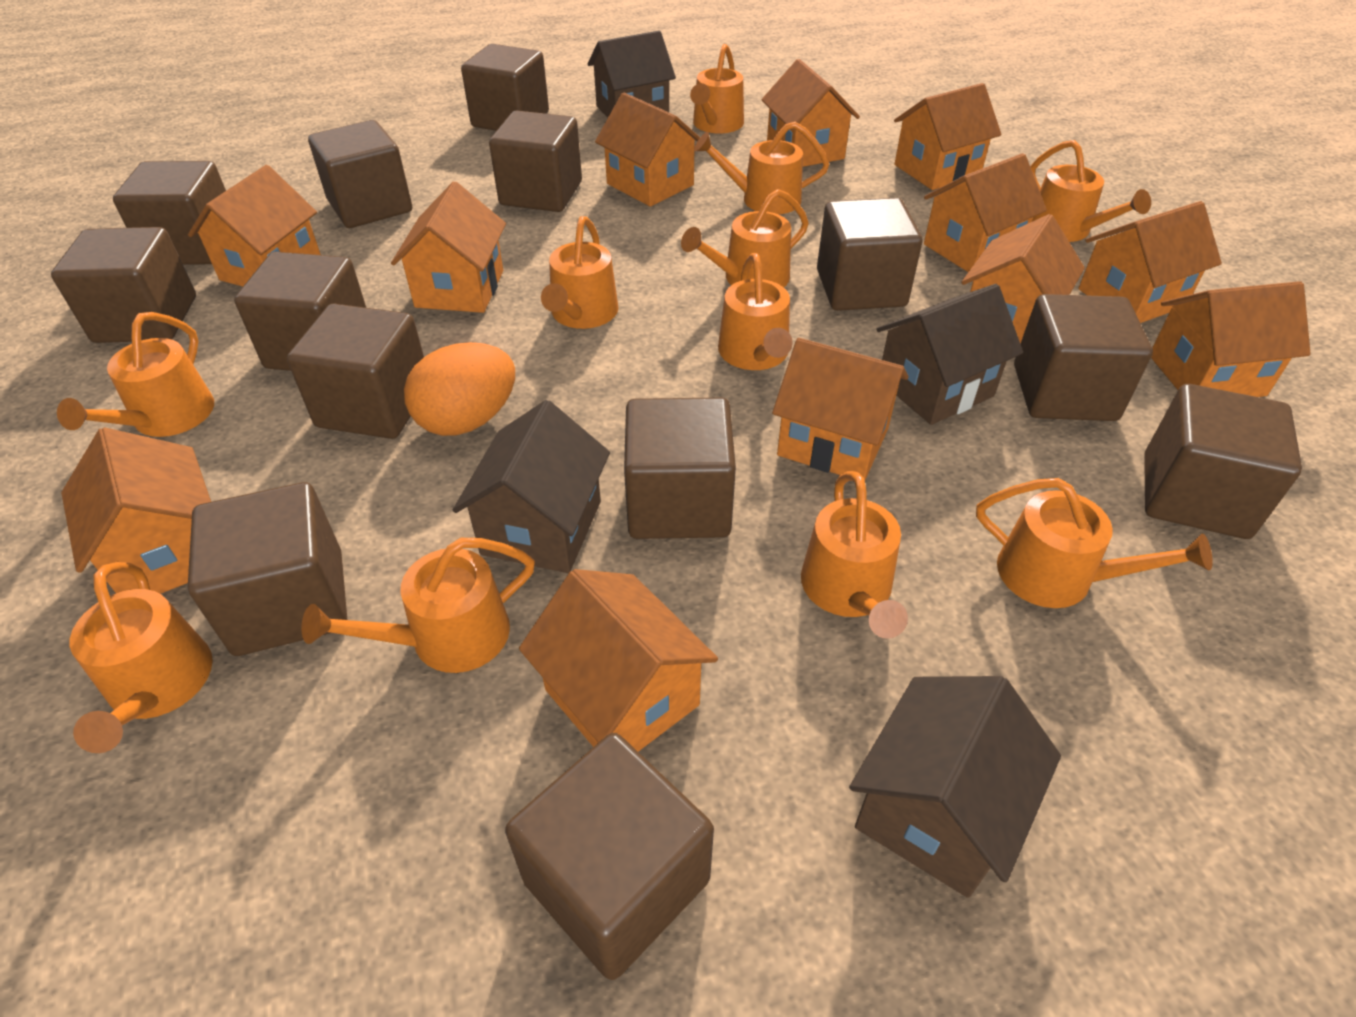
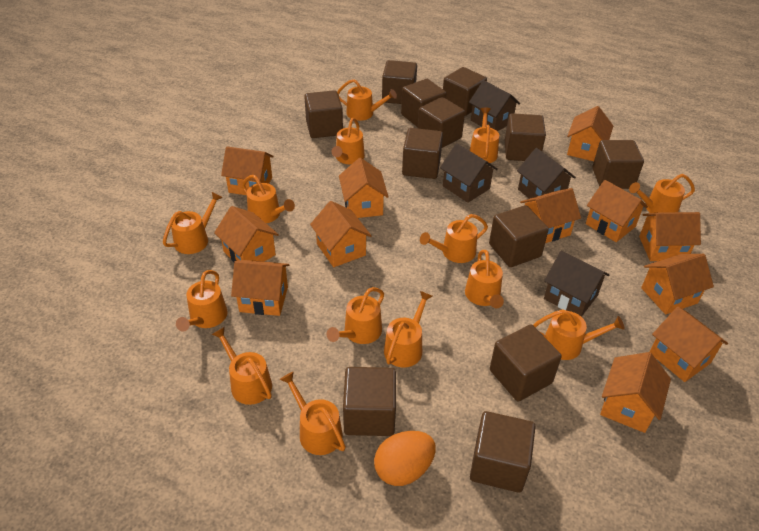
brown cube: [51,227,196,343] [113,161,226,265] [188,482,347,656] [234,252,366,371] [287,303,424,439] [308,120,412,228] [461,44,549,131] [489,111,582,212] [505,733,714,980] [624,397,736,539] [817,198,923,311] [1014,294,1153,421] [1144,384,1302,539] = 13 -> [304,90,343,138] [343,367,396,436] [382,60,417,104] [401,79,446,127] [402,128,443,179] [418,97,465,148] [443,67,487,116] [470,411,535,493] [489,205,549,267] [490,325,562,402] [505,113,546,161] [592,140,644,189] = 12
orange watering can: [57,312,214,437] [70,562,213,753] [301,538,535,673] [541,216,619,329] [681,189,809,287] [690,44,744,133] [694,122,829,214] [718,253,793,370] [801,471,908,639] [976,478,1213,608] [1030,140,1151,242] = 11 -> [163,192,223,254] [176,270,227,332] [212,327,272,405] [242,175,295,223] [280,372,346,455] [327,287,384,344] [332,118,365,164] [337,79,397,121] [384,291,432,367] [420,214,488,263] [465,250,504,309] [469,108,499,163] [533,309,625,360] [629,174,695,213] = 14

